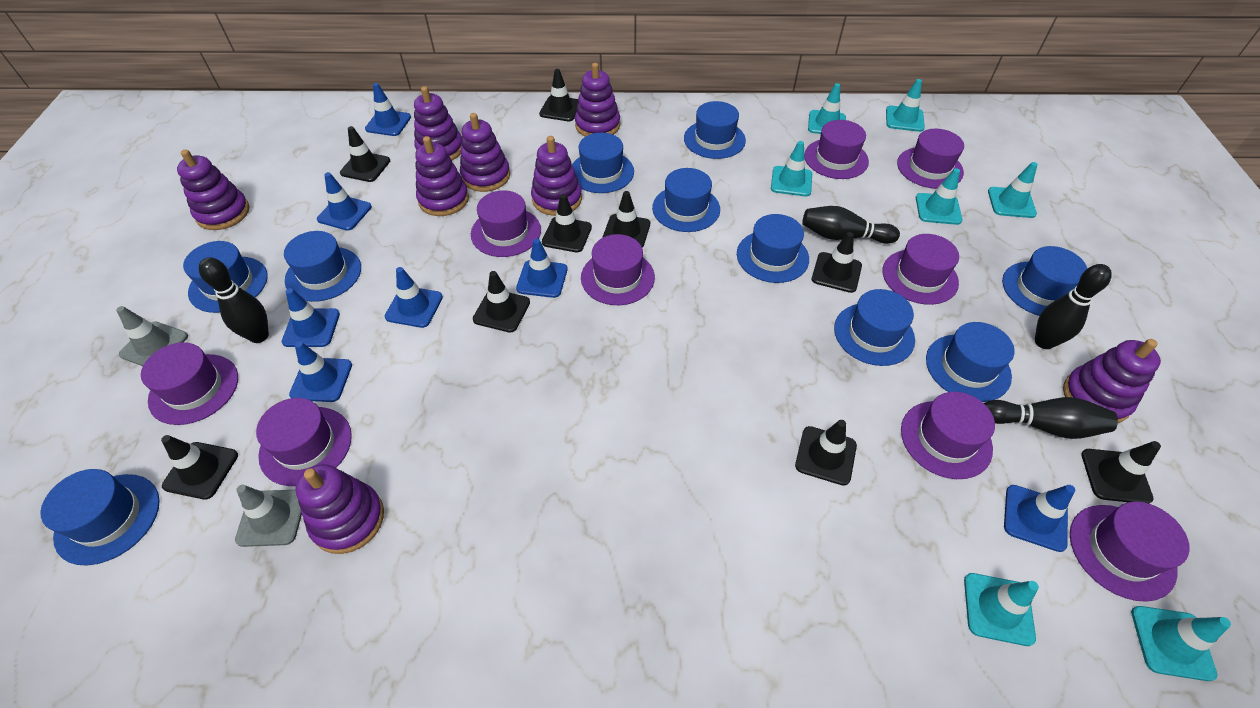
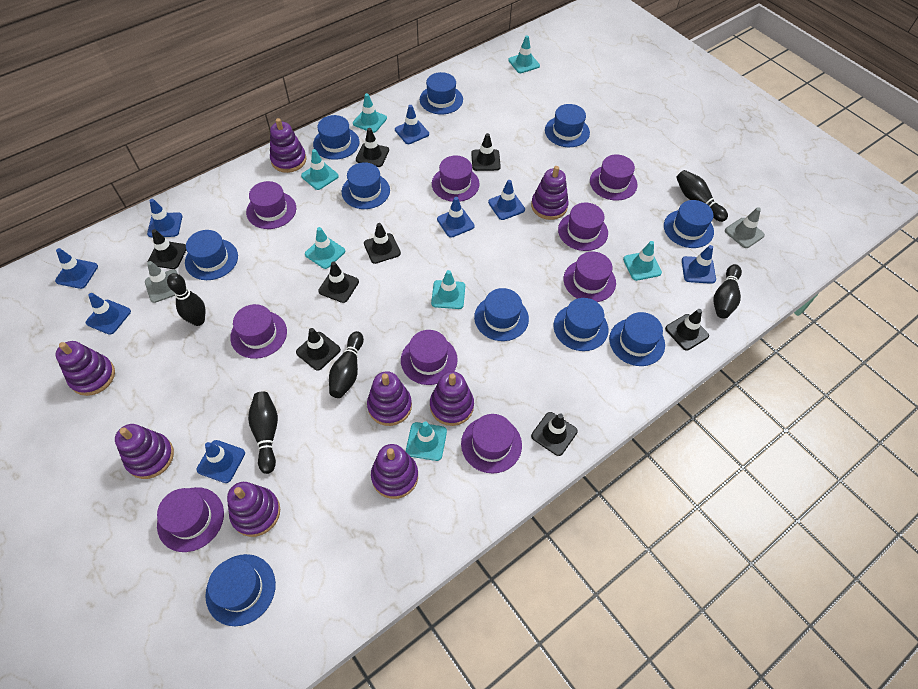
black bowling pin: [199,257,269,343] [802,206,900,244] [984,397,1118,439] [1035,264,1112,349] = 4 -> [167,273,205,326] [248,392,278,474] [329,331,364,398] [676,170,728,222] [713,264,742,319] = 5
black traffic cone: [161,435,238,500] [340,126,390,182] [473,271,530,333] [539,69,578,121] [542,194,592,252] [602,191,650,248] [795,420,857,486] [812,232,862,293] [1081,441,1161,503] = 9 -> [148,229,186,269] [296,328,341,371] [318,262,359,303] [356,128,389,167] [364,223,401,264] [471,133,501,171] [531,412,578,456] [665,309,709,351] = 8
blue traffic cone: [282,288,340,347] [289,341,352,402] [317,172,372,231] [365,83,411,136] [385,267,443,328] [516,239,568,298] [1004,485,1075,552] = 7 -> [55,248,98,289] [86,293,131,335] [147,199,182,237] [197,440,245,483] [395,105,429,144] [437,197,475,238] [488,180,525,220] [682,245,716,284] = 8

